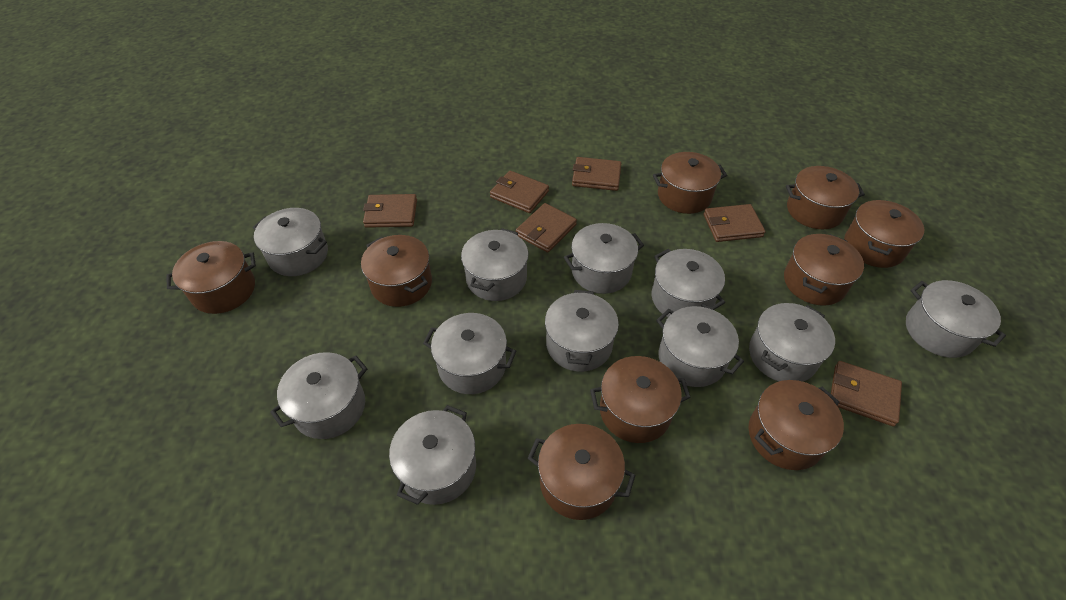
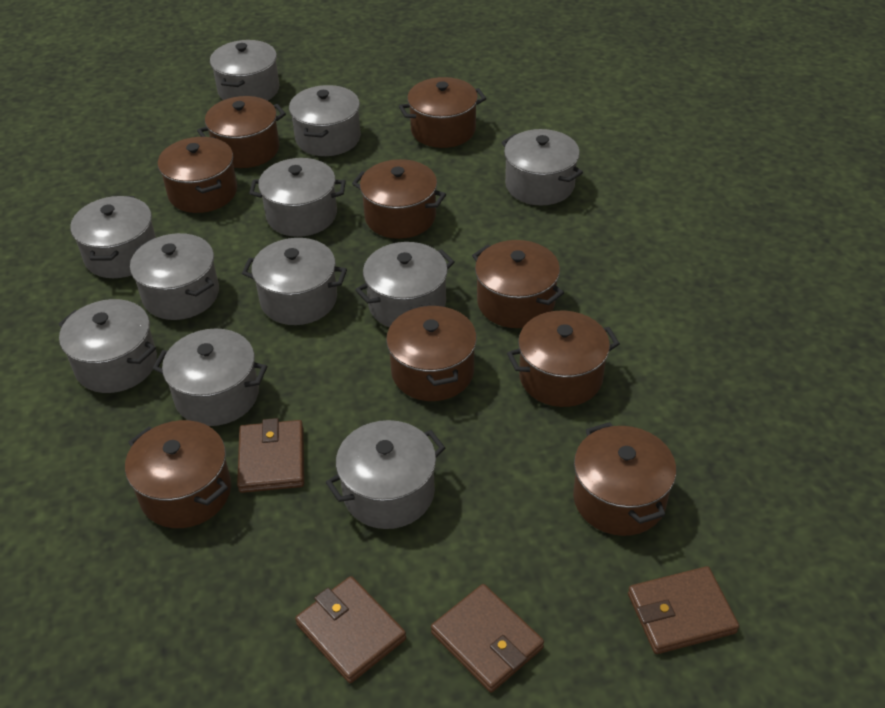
brown wallet: [363,194,417,228] [490,171,549,213] [516,203,577,253] [572,157,621,191] [704,204,766,242] [831,361,902,427] = 6 -> [237,418,304,493] [295,576,406,683] [431,584,544,693] [628,566,739,654] = 4

